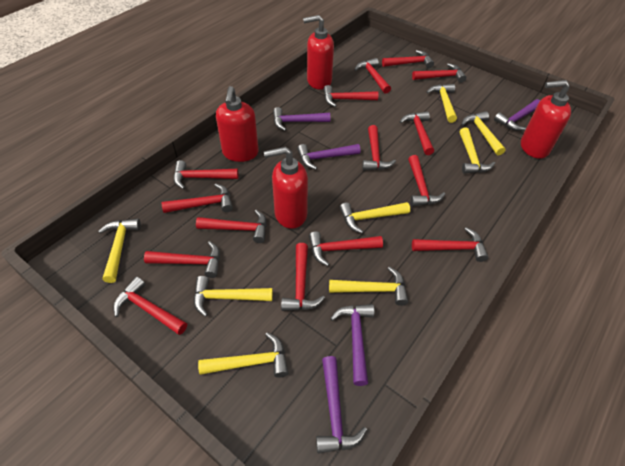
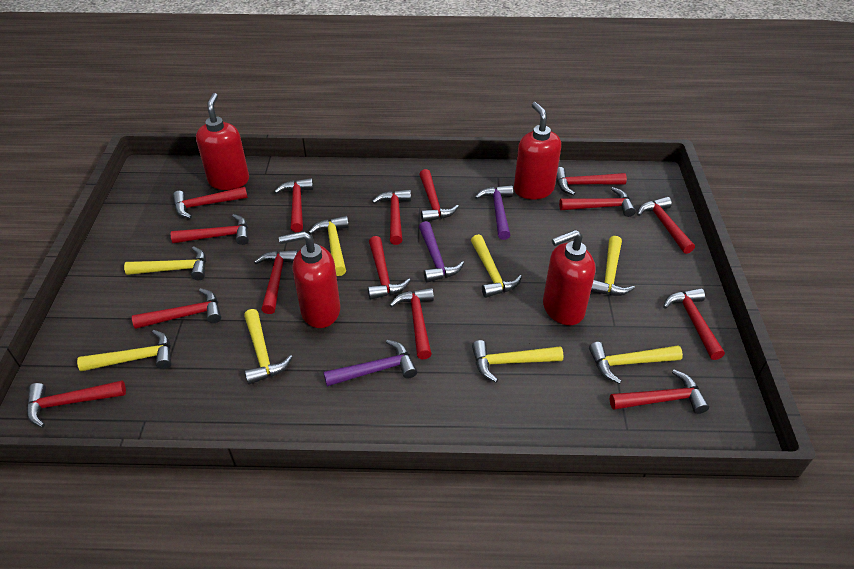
purple hammer: [273,107,330,131] [297,144,360,170] [316,356,367,454] [330,304,374,386] [494,99,540,131] = 5 -> [324,340,417,387] [419,221,464,283] [475,185,513,240] = 3

